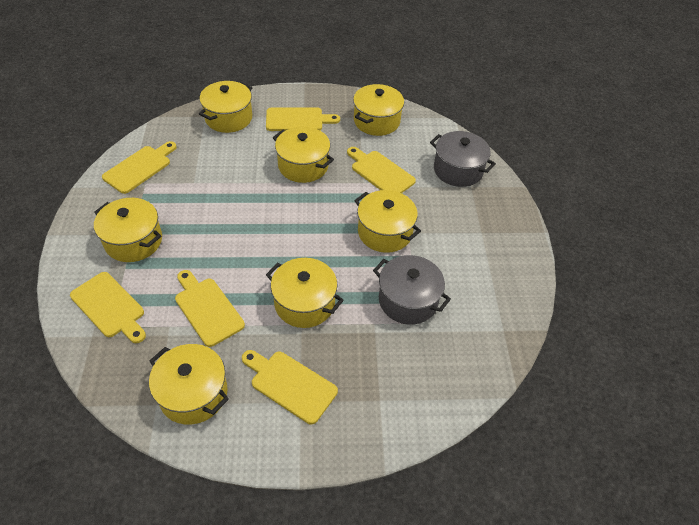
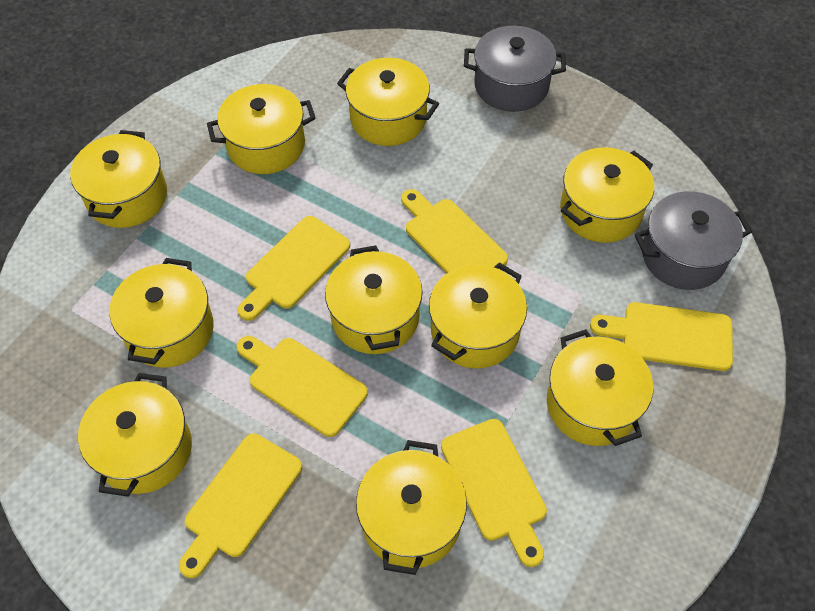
yellow pot: [94,198,162,262] [149,344,229,424] [199,81,252,133] [266,258,344,328] [273,126,334,183] [353,84,404,136] [354,190,421,253] = 7 -> [70,130,167,228] [78,373,192,497] [109,258,214,368] [207,84,316,174] [325,245,422,354] [337,58,439,146] [356,440,467,575] [429,262,527,369] [547,329,653,446] [560,147,654,243] = 10

